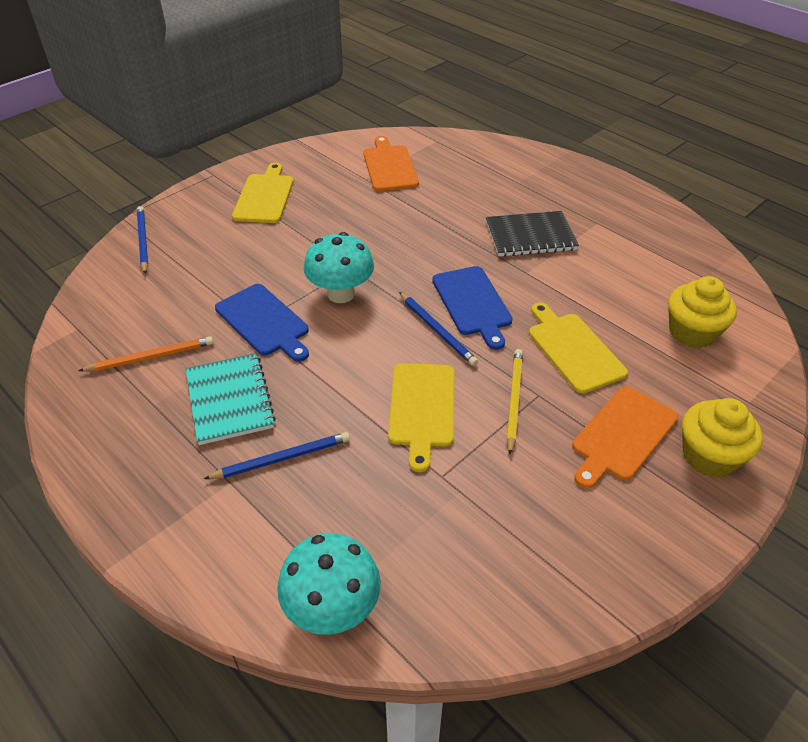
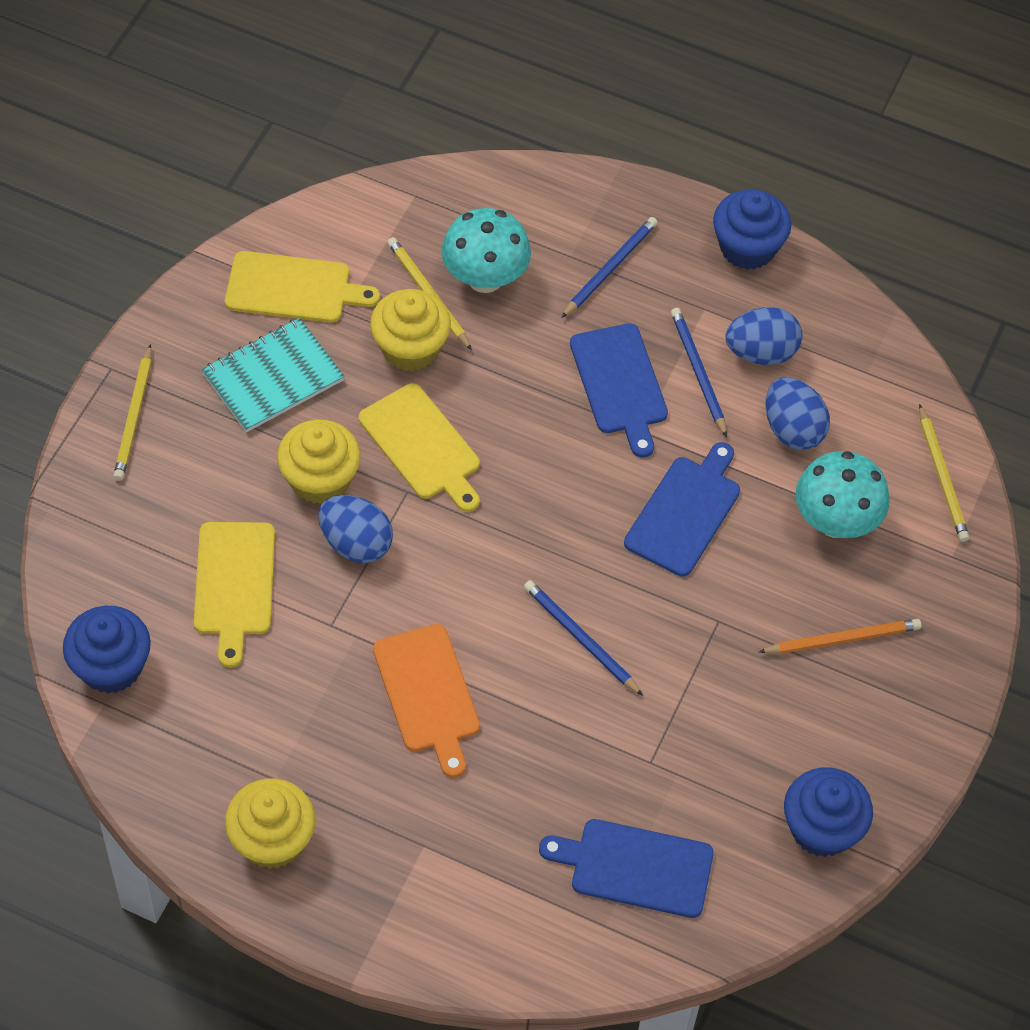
black notebook: [486,211,579,257] = 1 -> none = 0
blue cupcake: none = 0 -> [63,606,151,694] [713,189,791,270] [784,767,873,857] = 3
blue cutting board: [215,284,309,362] [432,266,513,350] = 2 -> [539,819,714,918] [570,323,668,457] [624,442,740,577] = 3
blue egg: none = 0 -> [318,495,393,563] [725,307,802,365] [766,377,830,450] = 3
orange cutting board: [363,136,419,191] [572,386,678,488] = 2 -> [373,624,480,778] = 1
yellow cupcake: [668,276,737,348] [682,398,763,478] = 2 -> [225,779,315,869] [277,420,361,504] [370,289,451,371] = 3
yellow pencil: [507,349,523,455] = 1 -> [113,344,152,481] [387,237,472,350] [919,404,969,542] = 3

